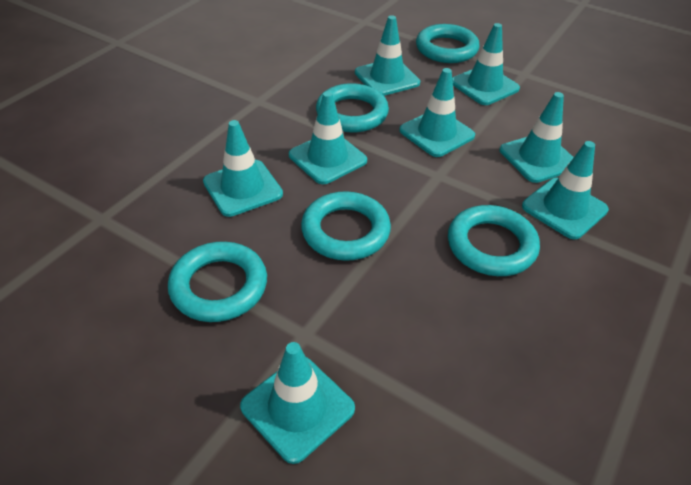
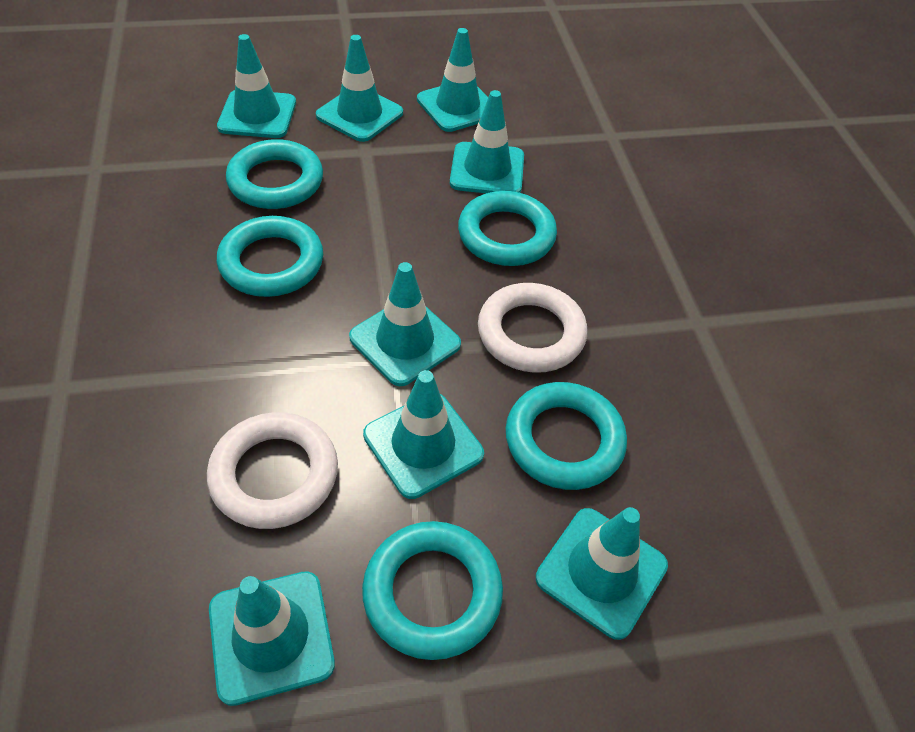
white ring: none = 0 -> [207,412,338,529] [478,283,587,373] = 2

